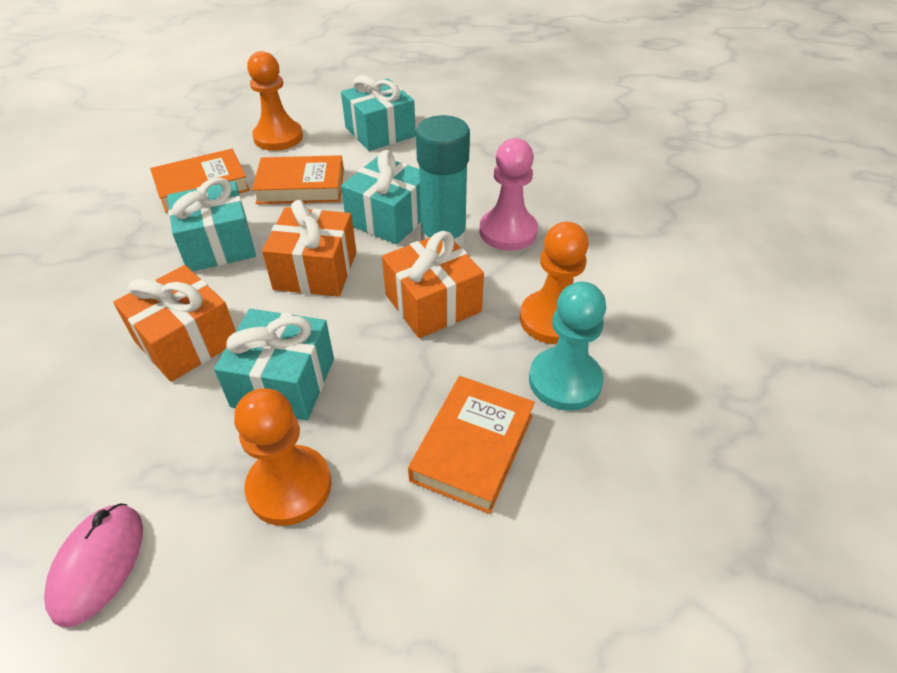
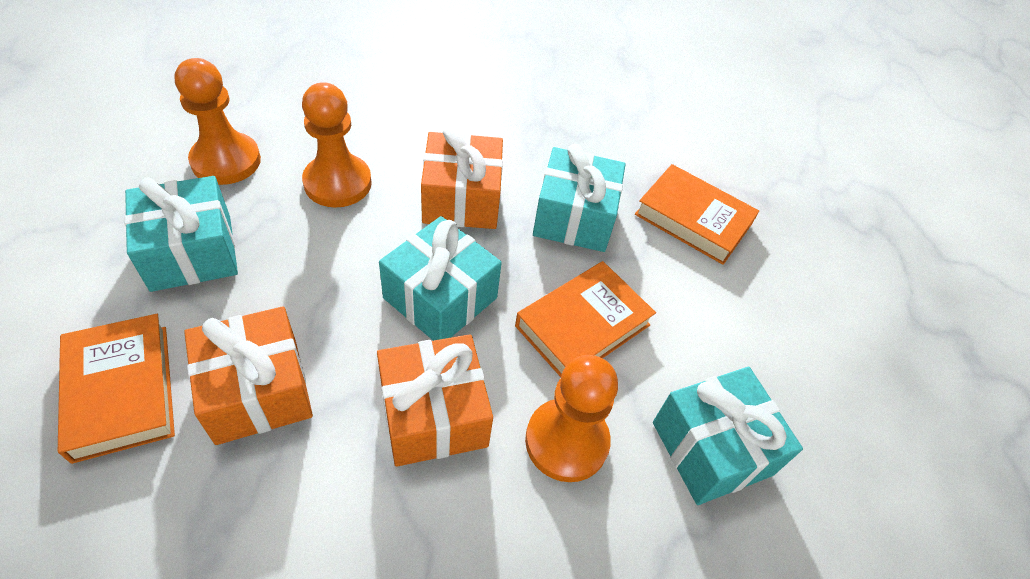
pink mouse: [44,503,143,627] = 1 -> none = 0
pink pawn: [479,138,538,251] = 1 -> none = 0
turquoise glue stick: [416,115,470,248] = 1 -> none = 0
turquoise pawn: [529,282,606,411] = 1 -> none = 0

